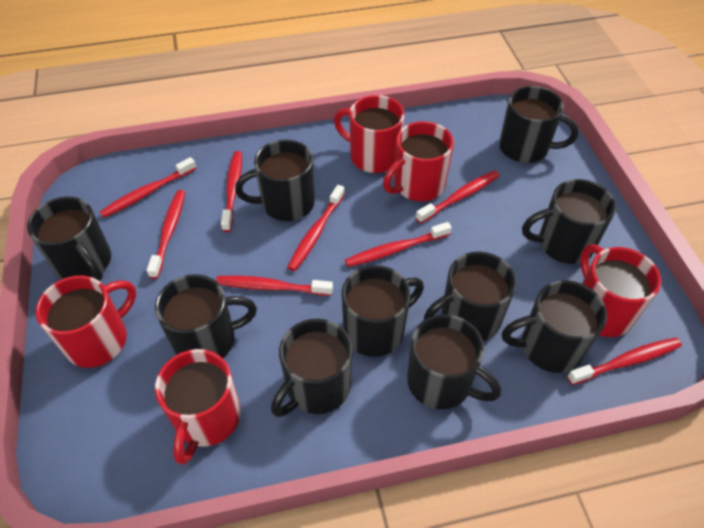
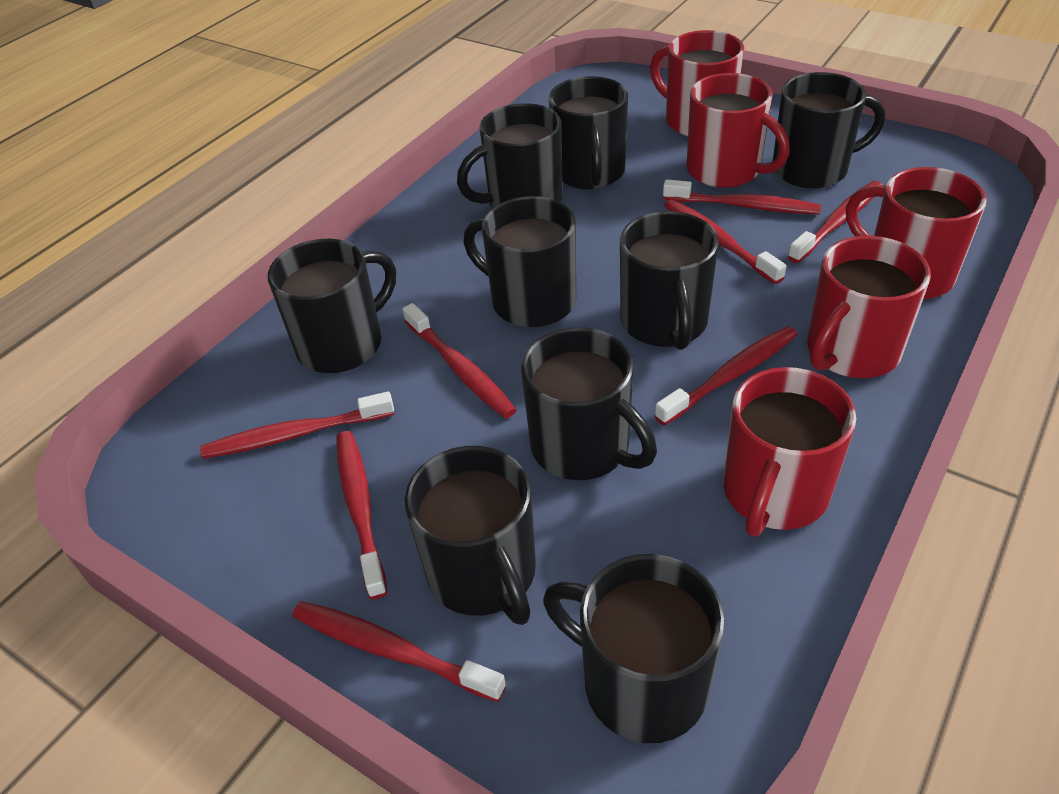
black mug: [27,197,111,281] [155,274,257,358] [235,139,315,221] [271,319,352,417] [342,265,424,357] [407,314,501,409] [424,252,516,341] [499,86,578,163] [502,280,607,373] [522,179,616,264] = 10 -> [268,239,396,373] [405,446,536,625] [457,103,563,208] [463,196,576,327] [521,327,657,480] [543,554,725,743] [549,76,628,189] [620,211,719,350] [773,72,885,188] = 9

